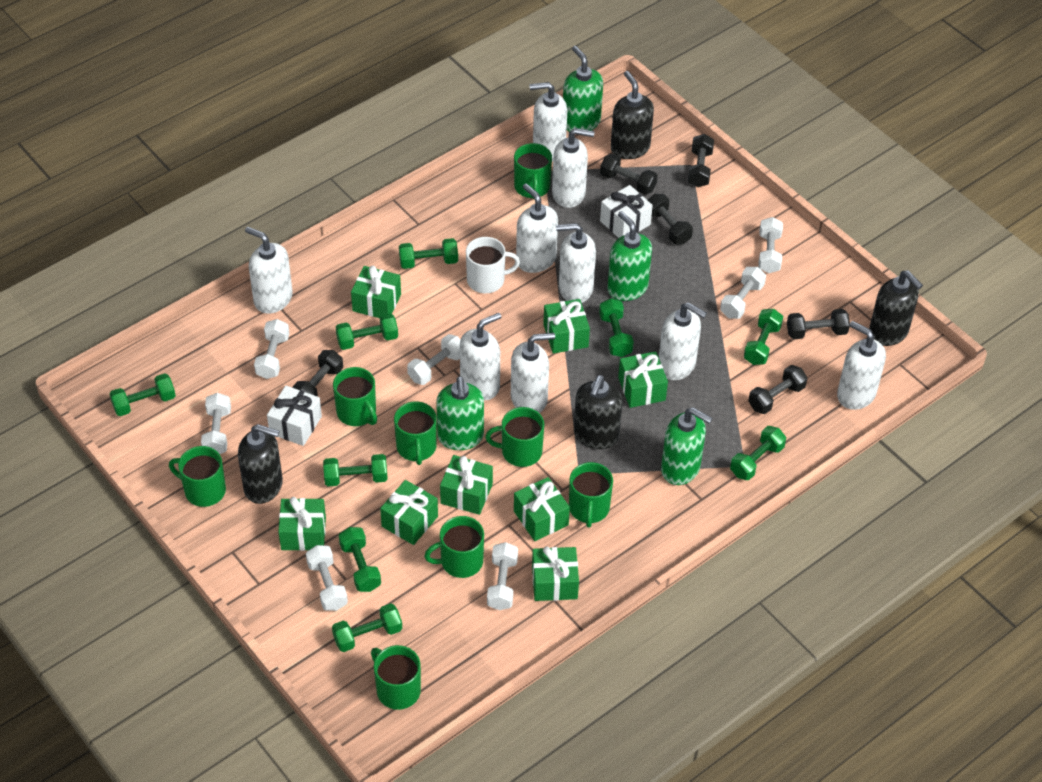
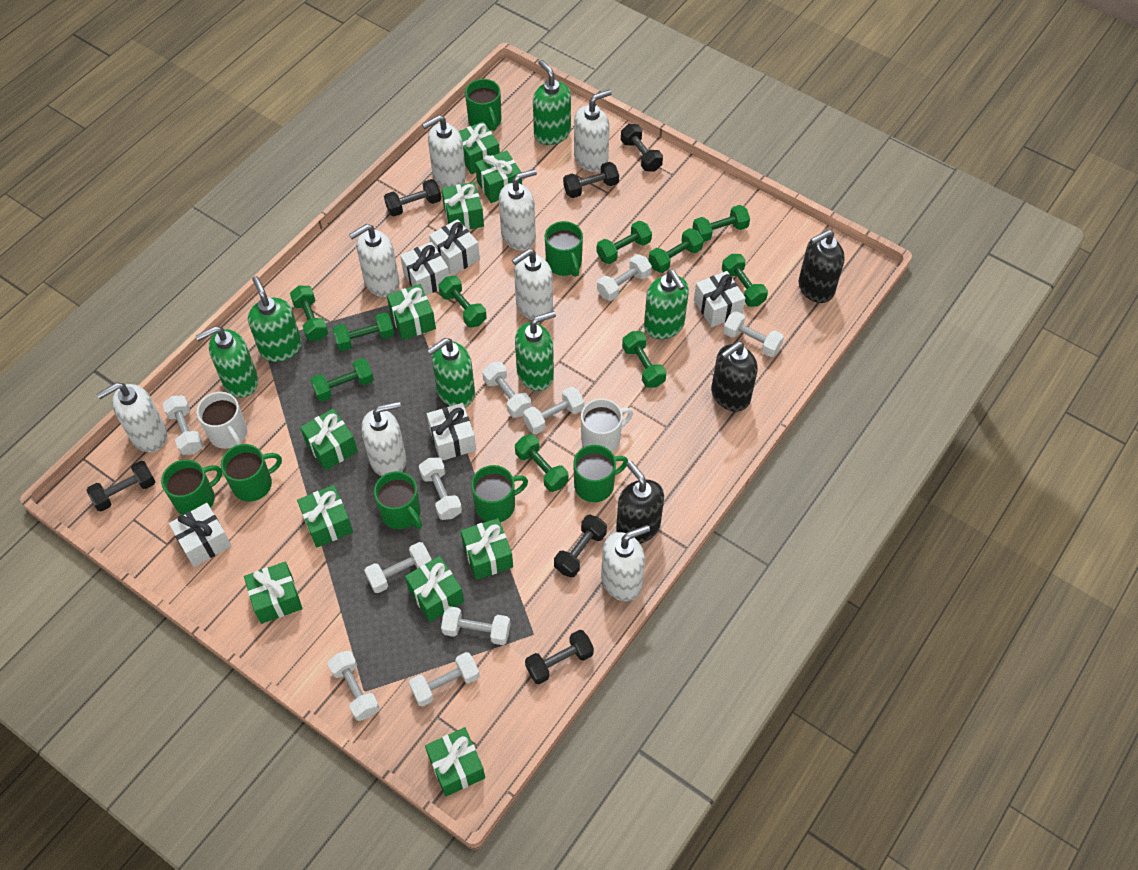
black soap dispenser: [238,424,283,504] [574,375,622,449] [611,71,654,159] [869,270,923,346] = 4 -> [616,460,664,544] [711,341,758,411] [799,230,845,303] = 3
green dumbbell: [109,373,176,416] [323,454,388,486] [332,603,402,652] [336,313,398,350] [339,527,381,592] [399,238,458,269] [599,298,634,357] [730,426,786,480] [744,309,783,365] = 9 -> [290,286,328,341] [310,358,374,402] [333,312,394,351] [438,276,487,328] [515,434,569,492] [596,221,652,264] [622,331,667,388] [648,228,704,273] [692,205,750,242] [722,254,768,307] = 10
green gift: [278,497,326,551] [351,266,401,318] [380,480,438,545] [440,455,493,515] [514,477,570,541] [532,546,579,601] [543,299,590,354] [618,351,668,408] = 8 -> [244,562,302,624] [297,485,353,547] [300,409,358,471] [387,284,436,340] [405,556,464,622] [425,727,485,797] [441,182,484,230] [458,122,500,174] [461,518,513,580] [475,150,522,203] = 10
green mug: [169,446,226,507] [333,367,377,426] [371,645,421,710] [394,401,437,465] [424,516,484,578] [485,407,544,467] [514,143,552,200] [569,462,613,528] = 8 -> [161,459,222,515] [221,444,282,502] [374,471,422,529] [465,79,502,131] [471,465,528,522] [545,221,583,277] [573,445,628,502] = 7
green soap dispenser: [436,376,484,450] [563,46,603,132] [607,211,652,301] [661,407,713,485] = 4 -> [196,326,258,398] [248,276,302,362] [427,338,475,407] [515,311,556,391] [533,60,571,145] [644,270,689,339] = 6
white dumbbell: [201,393,231,454] [254,319,290,379] [306,545,348,611] [407,334,460,385] [487,542,518,610] [720,267,766,319] [758,217,783,273] = 7 -> [162,395,204,455] [327,650,379,721] [364,542,432,593] [409,652,480,707] [419,457,462,520] [441,606,510,645] [482,362,531,418] [523,387,584,434] [597,254,652,301] [723,311,784,357] = 10
white gift: [267,386,322,446] [600,185,653,238] = 2 -> [169,503,232,567] [400,242,449,295] [427,403,476,461] [429,219,480,276] [694,271,745,327] = 5
white mug: [466,237,520,293] = 1 -> [197,392,247,449] [581,398,633,452] = 2
white soap dispenser: [245,227,293,314] [460,313,501,400] [511,333,555,413] [516,183,558,273] [529,82,567,162] [552,128,595,208] [556,223,596,303] [659,302,707,380] [837,321,886,410] = 9 -> [97,383,167,452] [349,224,399,297] [361,401,406,476] [422,115,466,188] [499,169,537,250] [512,249,553,320] [574,90,612,172] [601,525,650,601] = 8

